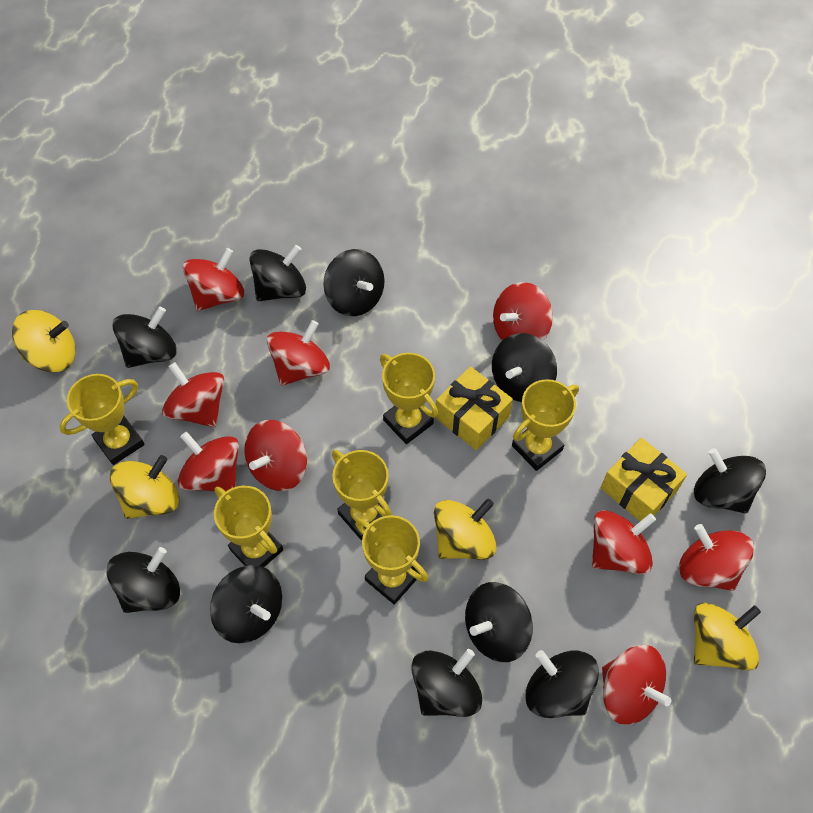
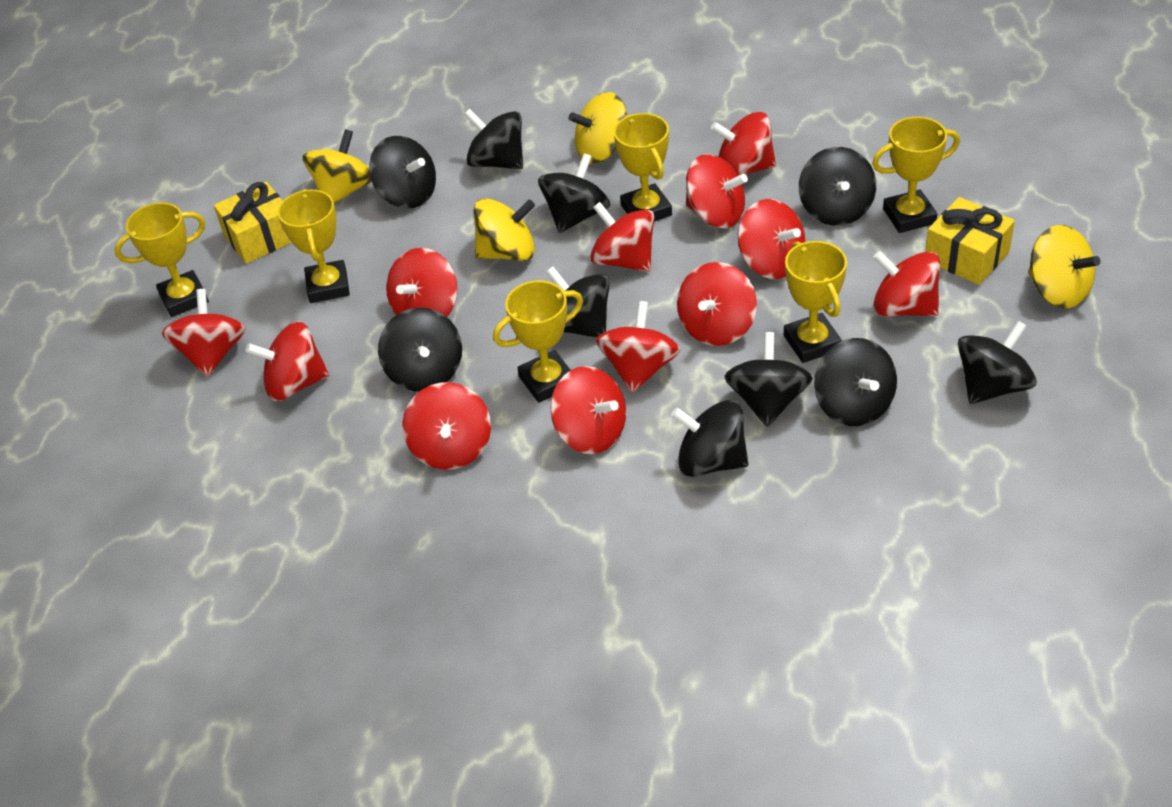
red spinning top: [162,362,224,427] [178,431,239,491] [183,248,244,311] [244,420,307,491] [267,320,330,386] [493,282,553,341] [592,510,656,574] [602,645,671,725] [679,524,754,591] = 9 -> [162,289,246,377] [245,321,329,401] [386,248,458,317] [402,382,491,470] [550,366,626,454] [590,202,655,272] [596,301,680,393] [677,262,757,346] [686,154,748,228] [711,112,776,176] [738,199,805,279] [873,251,940,317] = 12

